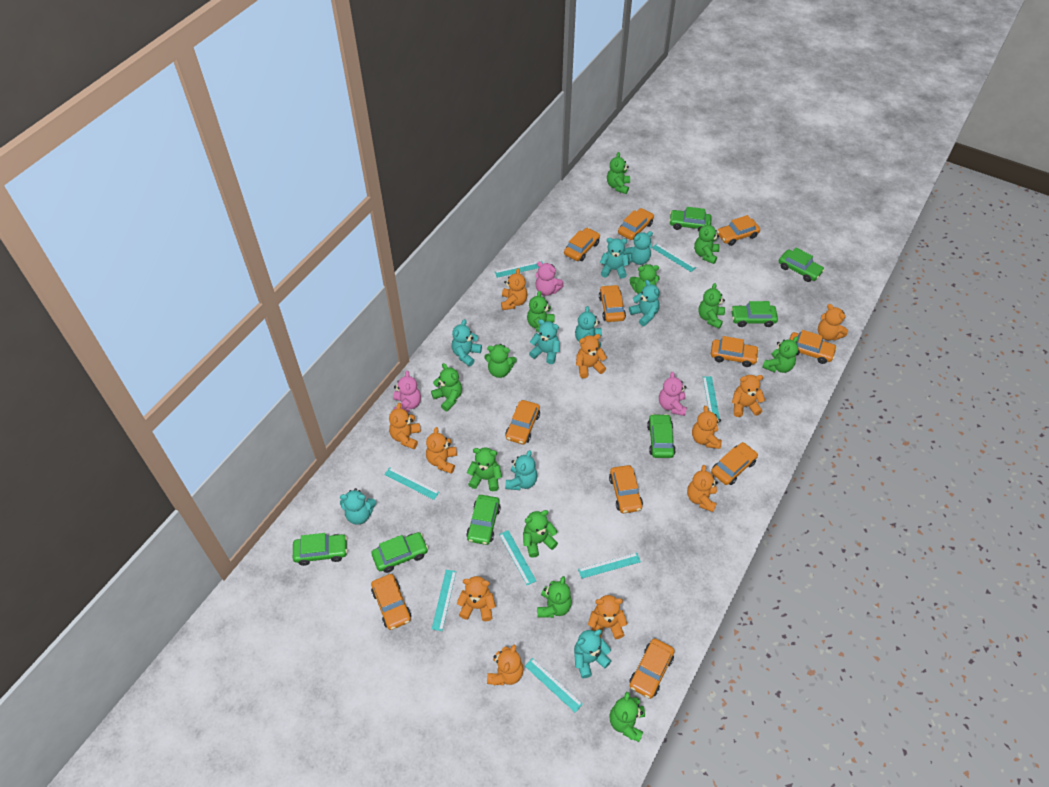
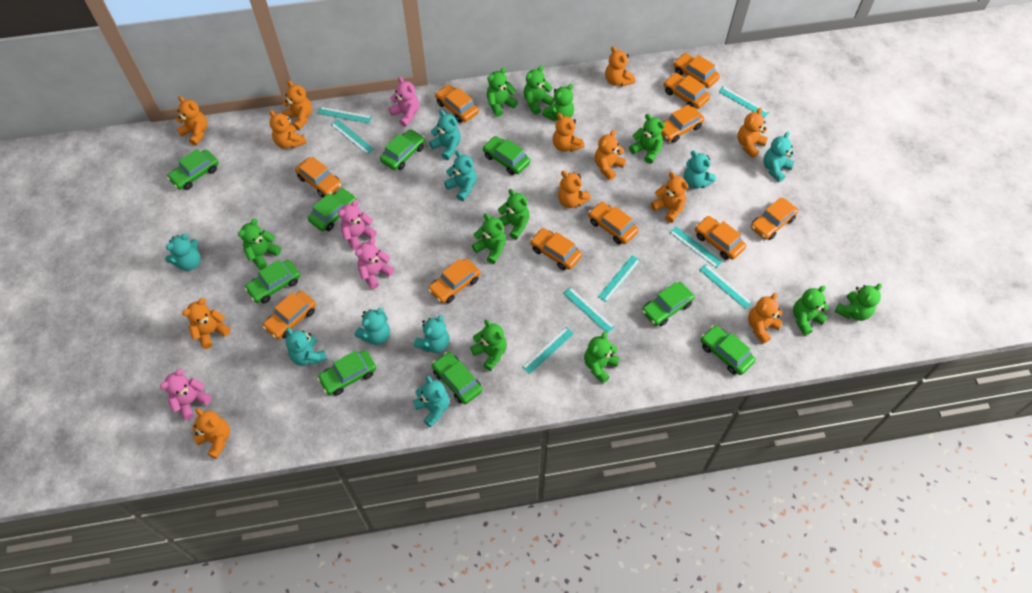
green car: [293,533,347,566] [371,532,428,573] [466,495,501,545] [647,414,676,458] [669,207,712,231] [731,301,778,327] [779,248,824,282] = 7 -> [167,149,219,190] [244,260,300,303] [308,188,357,231] [317,350,376,396] [380,129,425,170] [432,352,482,404] [483,136,530,175] [642,282,695,326] [701,325,756,375] = 9
green teddy bear: [431,363,462,411] [467,447,502,491] [484,344,517,378] [523,510,558,558] [527,291,554,332] [537,576,572,618] [607,152,630,194] [610,692,645,742] [630,264,660,294] [694,220,719,264] [698,283,725,329] [762,336,798,373] = 12 -> [238,218,281,270] [470,319,507,371] [472,214,506,264] [487,68,518,117] [498,189,530,240] [523,65,554,115] [542,84,574,121] [584,332,620,384] [629,114,665,164] [793,286,829,336] [835,284,882,321] = 11
orange teddy bear: [389,403,421,449] [426,427,457,474] [457,576,496,621] [487,645,524,685] [501,268,527,310] [576,334,607,378] [588,595,628,639] [687,465,718,512] [692,406,722,449] [732,375,765,417] [818,304,848,340] = 11 -> [176,96,207,146] [182,298,231,349] [192,408,230,459] [269,110,307,149] [282,80,312,130] [553,113,584,152] [558,171,591,208] [594,130,626,180] [605,46,635,86] [651,172,688,223] [737,108,768,158] [748,293,783,344] = 12
pink teddy bear: [393,370,421,413] [535,262,564,296] [659,372,687,416] = 3 -> [160,369,212,420] [338,200,377,250] [355,238,394,289] [389,77,419,127] = 4

